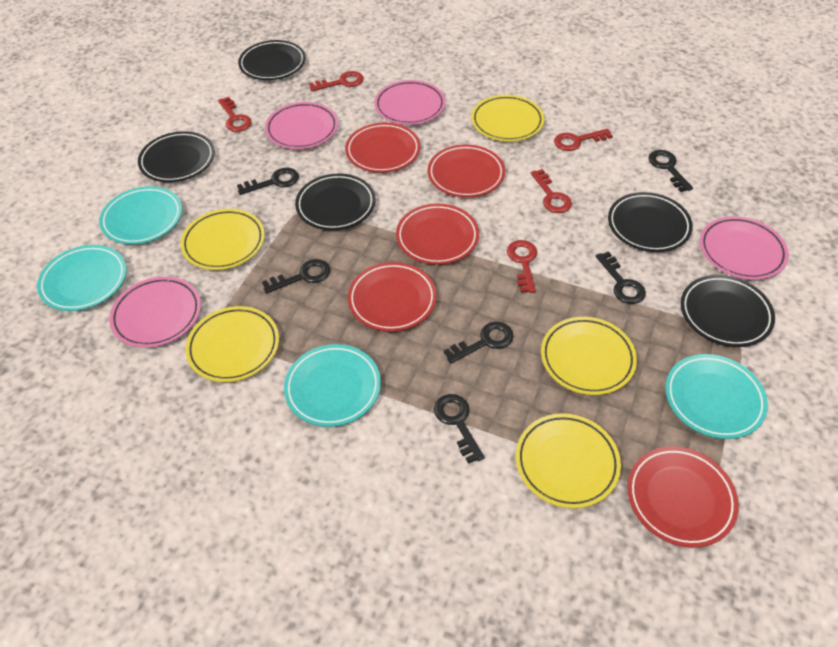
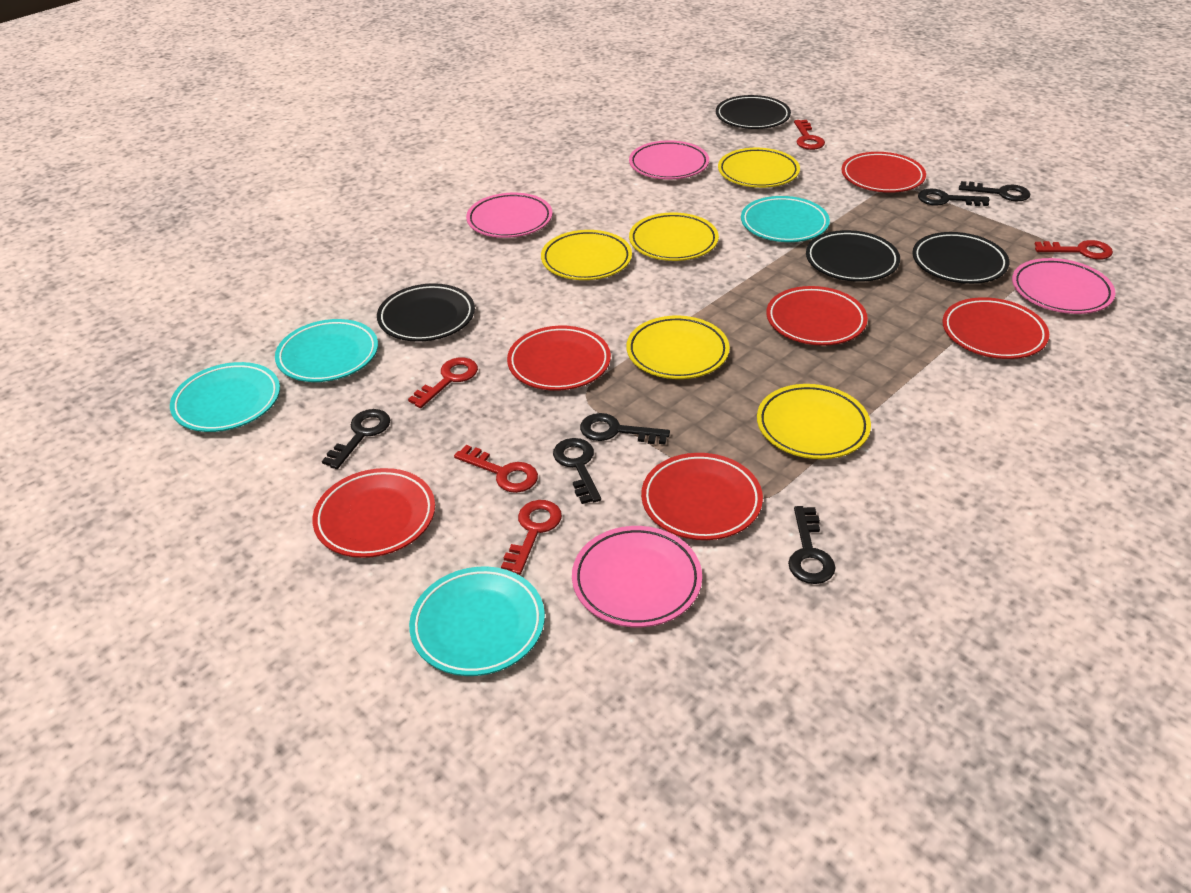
black plate: [138,131,215,182] [238,40,306,80] [295,174,375,230] [608,192,693,252] [681,275,775,347] = 5 -> [377,283,475,342] [716,95,791,129] [806,230,900,282] [912,232,1009,284] = 4
red plate: [345,123,420,173] [348,262,437,332] [396,204,479,265] [428,144,505,198] [627,446,739,548] = 5 -> [312,468,435,558] [507,326,611,391] [641,453,763,540] [766,286,868,346] [841,152,926,193] [942,297,1049,359] = 6

